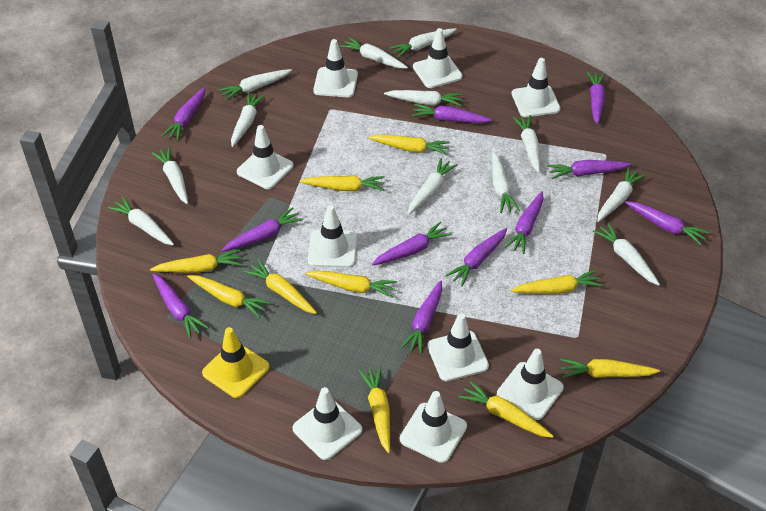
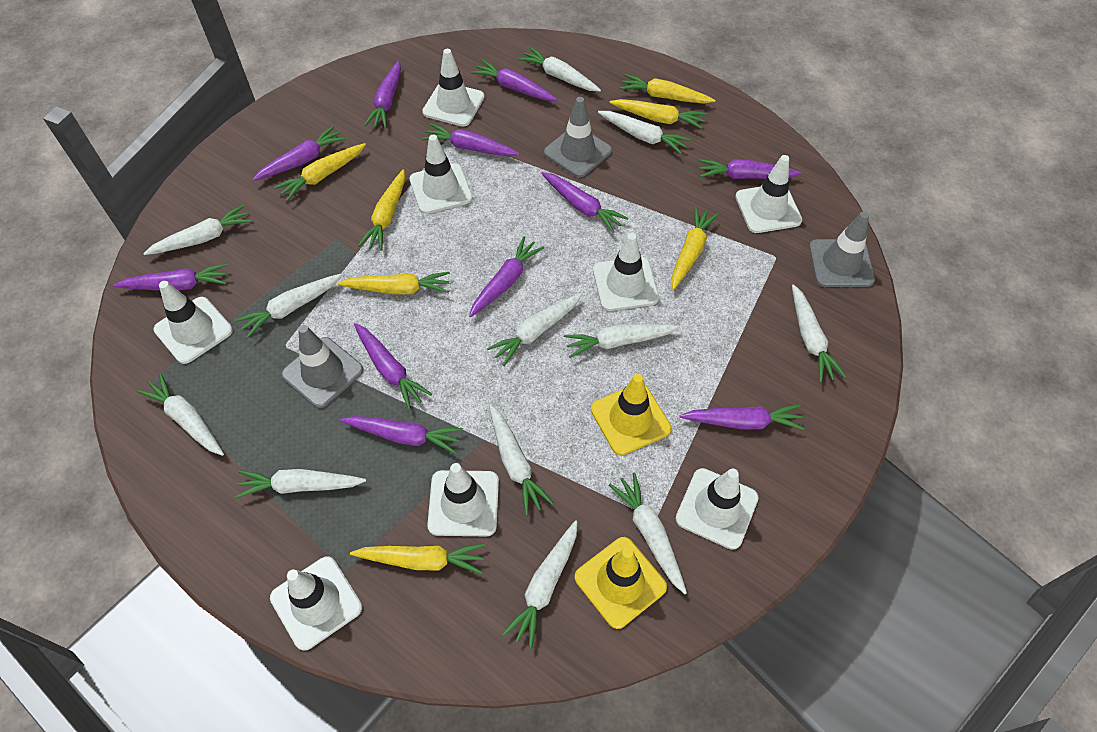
grey traffic cone: none = 0 -> [281,325,363,408] [544,97,612,177] [809,211,875,287] = 3
white traffic cone: [237,125,294,189] [292,387,362,460] [308,205,357,268] [313,39,358,97] [400,391,467,463] [413,28,463,88] [427,313,489,381] [497,349,564,420] [512,58,561,117] = 9 -> [153,281,233,364] [270,556,362,651] [410,135,473,214] [422,49,484,127] [427,463,499,536] [593,233,659,311] [676,468,759,550] [735,155,802,233] = 8
yellow carrot: [150,249,242,273] [187,275,271,318] [243,259,317,314] [300,175,385,191] [305,271,397,298] [358,366,390,453] [368,135,450,155] [459,381,554,438] [511,270,603,294] [560,359,660,378] = 10 -> [274,143,366,201] [337,272,450,295] [350,543,485,574] [358,170,405,251] [609,99,707,129] [620,74,715,104] [671,207,719,290] = 7
yellow traffic cone: [202,327,270,398] = 1 -> [575,537,667,629] [591,374,671,455] = 2

